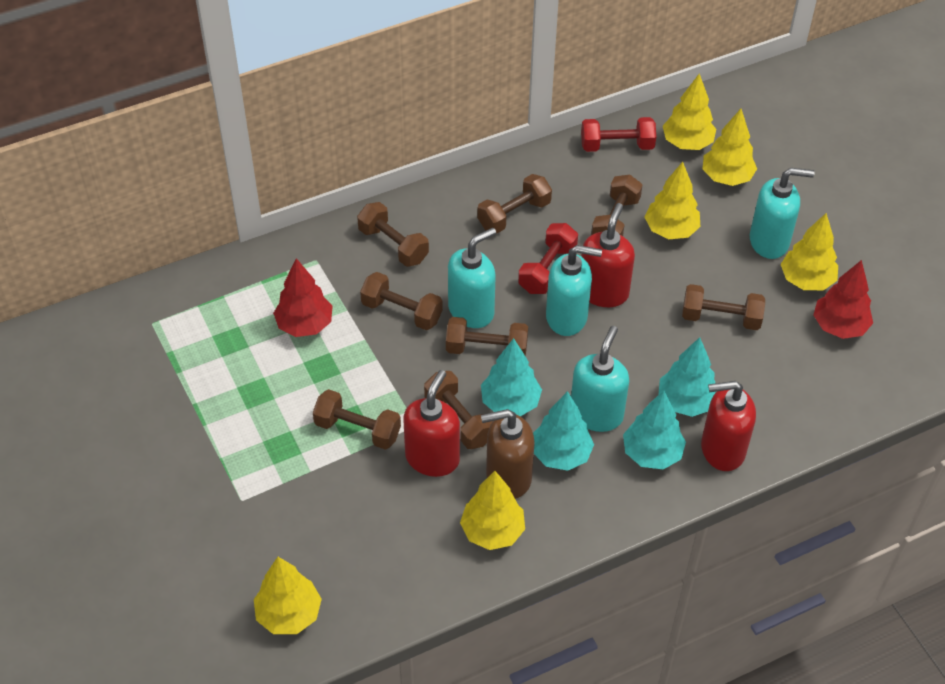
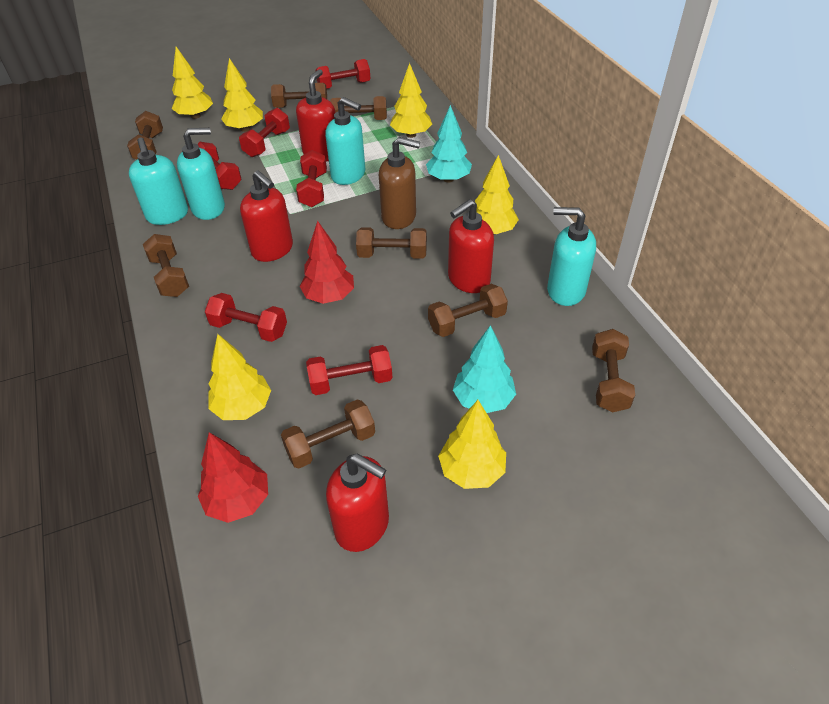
red dumbbell: [518,223,578,294] [581,117,656,152] = 2 -> [197,142,242,190] [205,293,287,342] [239,108,290,157] [296,150,327,207] [306,345,392,395] [315,59,371,89] = 6
red soap dispenser: [403,370,460,477] [581,203,635,307] [701,381,756,471] = 3 -> [240,170,293,262] [296,69,336,161] [326,454,389,552] [448,199,494,293] = 4
turquoise tree: [481,338,542,416] [533,391,594,471] [623,391,686,469] [658,337,717,417] = 4 -> [426,105,472,182] [453,325,516,413] = 2

